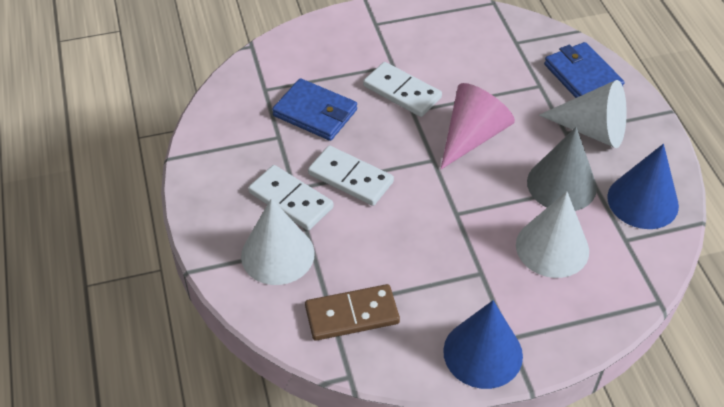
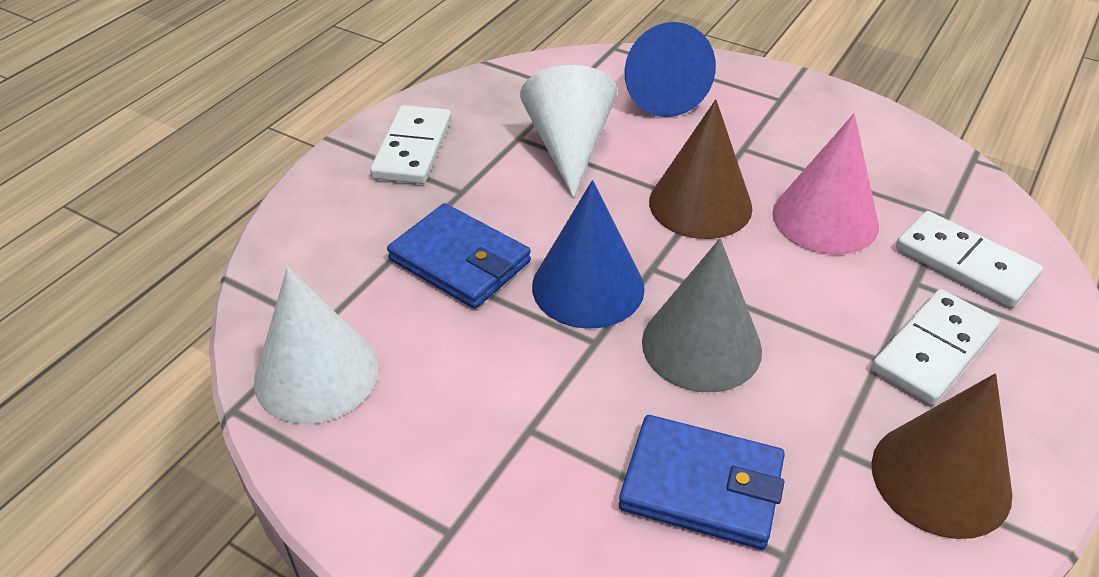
brown cone: none = 0 -> [649,99,752,239] [871,373,1012,539] = 2
brown domino: [305,284,400,341] = 1 -> none = 0
white cone: [241,198,315,285] [516,191,589,278] [539,80,627,148] = 3 -> [254,267,379,424] [520,65,617,198] = 2

